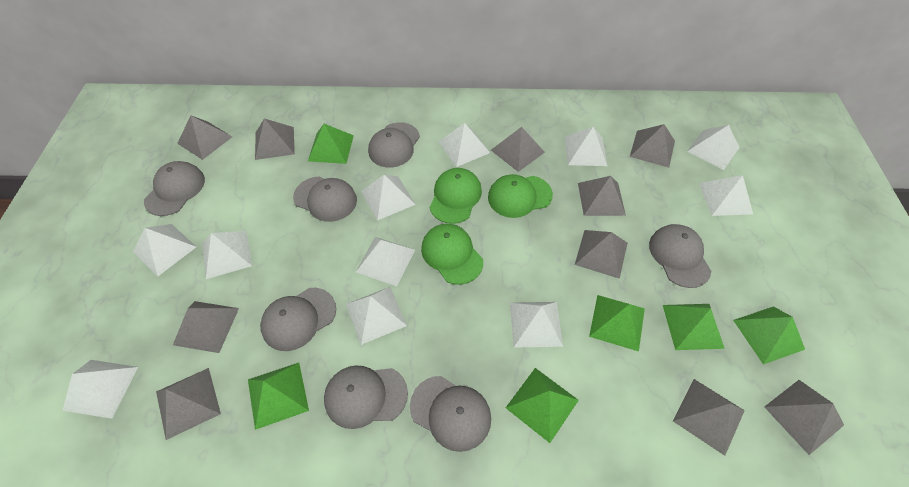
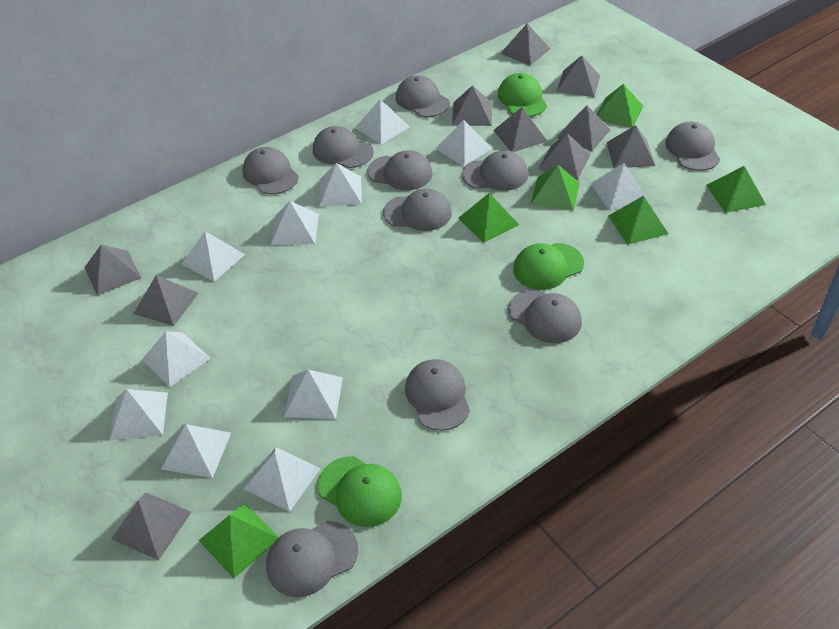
grey cap: [144,161,205,216] [260,288,336,351] [293,176,357,222] [324,366,408,429] [368,122,420,168] [410,376,491,452] [649,224,711,288] = 7 -> [242,147,299,194] [266,521,358,597] [313,126,374,168] [367,150,433,190] [383,188,452,231] [396,75,450,117] [405,359,470,431] [462,150,528,191] [508,289,582,343] [665,122,720,171] = 10

